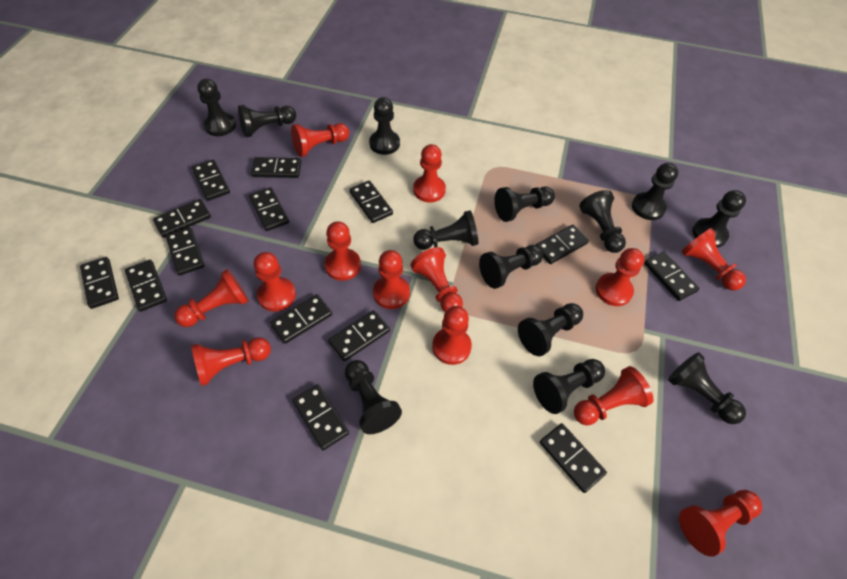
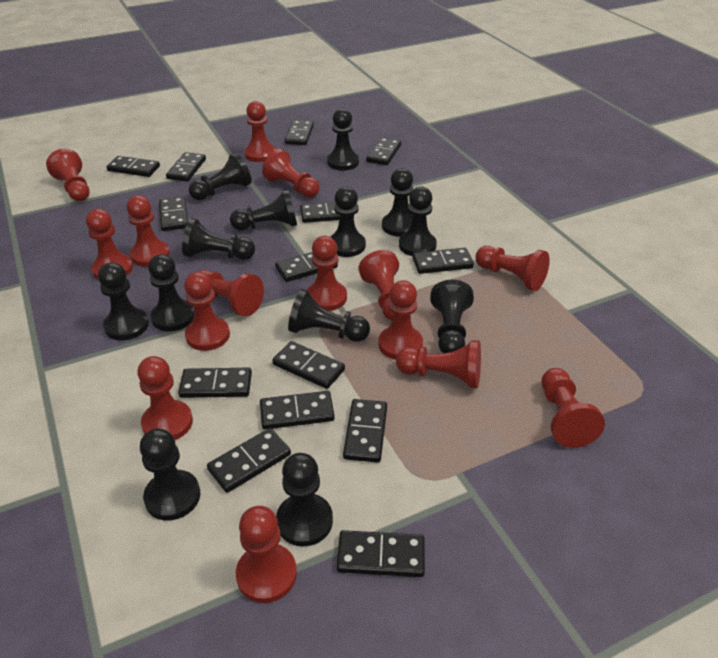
red pawn: [174,269,249,327] [191,337,271,386] [254,252,296,312] [291,123,349,157] [324,221,361,281] [373,250,410,309] [410,247,463,312] [413,144,446,202] [432,306,472,365] [574,366,653,426] [596,248,644,306] [679,490,762,557] [681,228,746,291] = 13 -> [46,149,89,201] [86,209,133,280] [127,195,170,267] [137,356,193,440] [184,272,230,351] [199,270,264,316] [236,506,297,603] [244,101,276,162] [262,149,320,198] [307,236,347,311] [358,250,399,321] [378,280,423,360] [396,340,481,388] [476,246,550,291] [542,368,605,448] = 15

